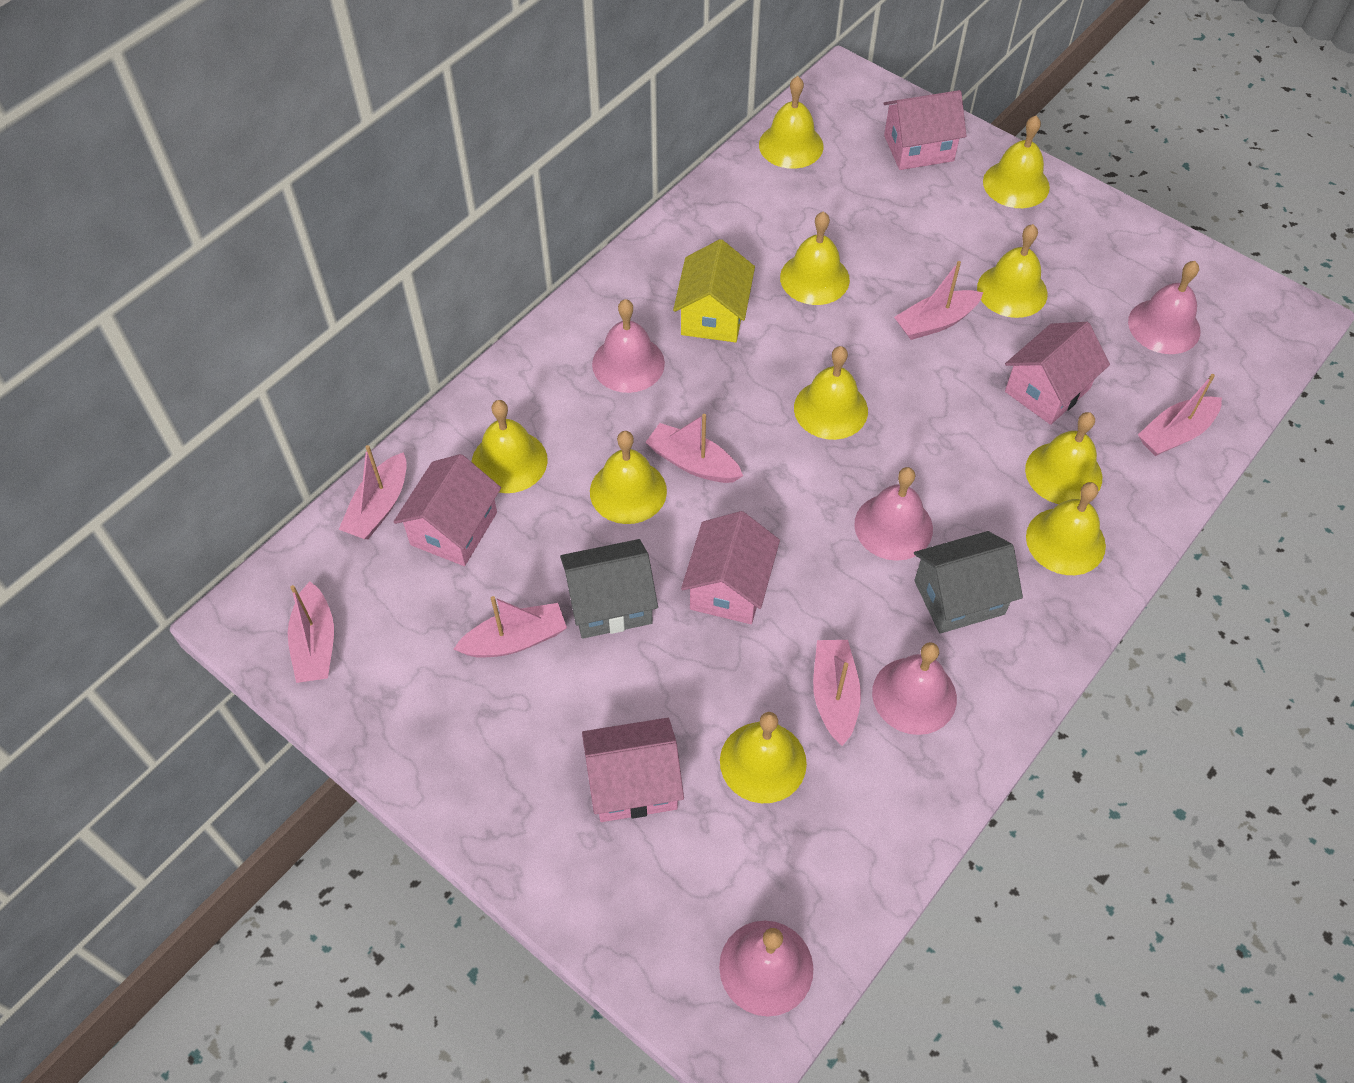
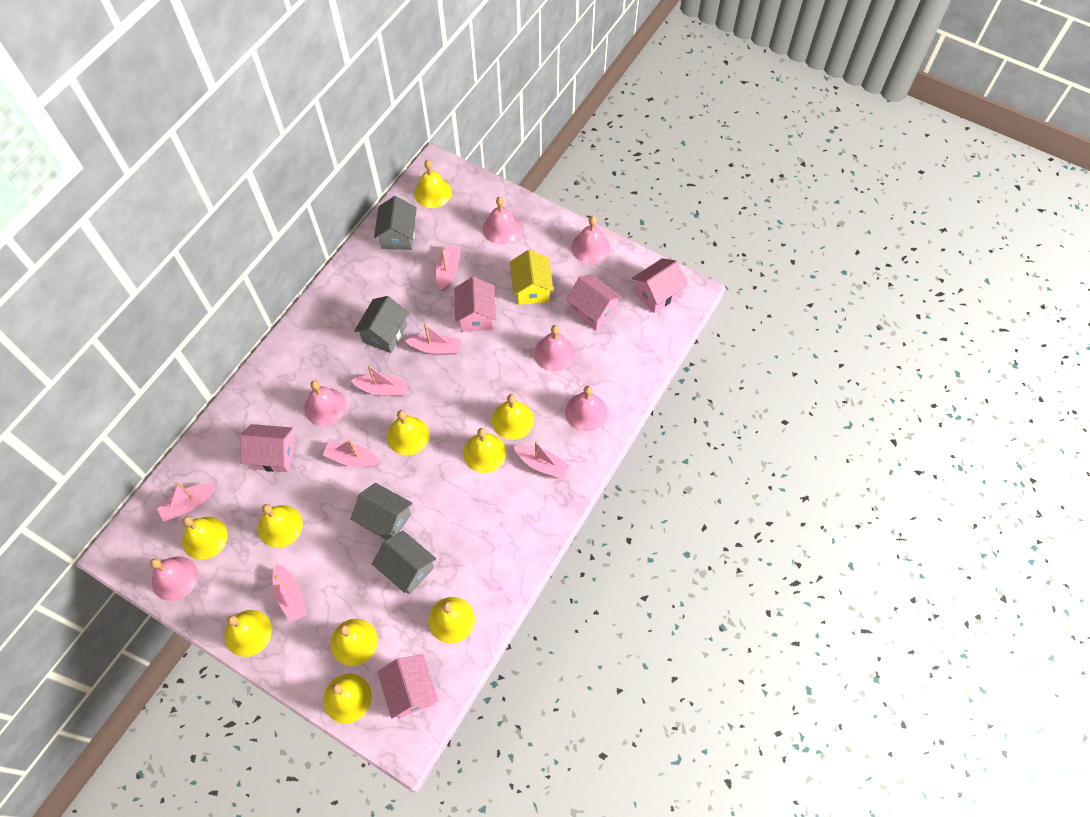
grey house: [560,539,658,639] [914,531,1023,634] = 2 -> [351,483,413,539] [354,296,409,353] [372,531,436,595] [374,196,417,250] = 4
pink bell: [592,299,665,393] [719,921,813,1016] [854,467,933,561] [872,642,957,735] [1128,261,1201,354] = 5 -> [150,556,198,601] [304,380,346,426] [483,197,521,245] [534,325,575,371] [565,386,607,431] [571,216,610,264] = 6

